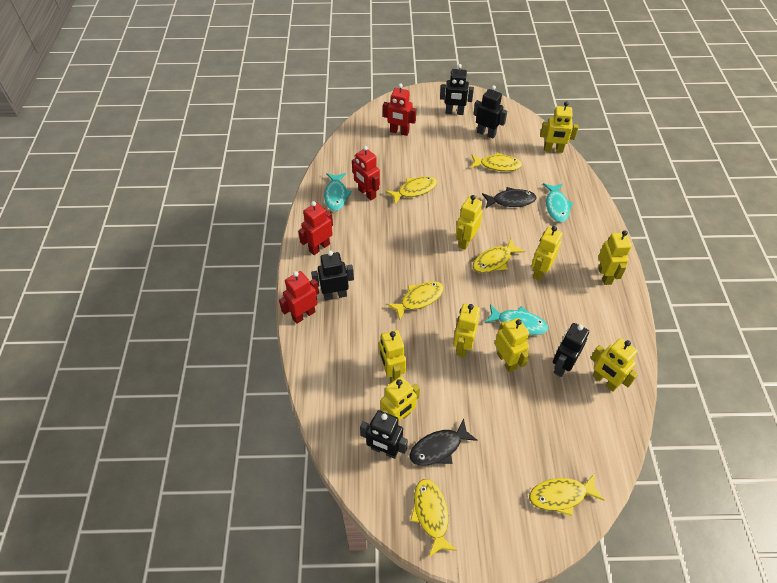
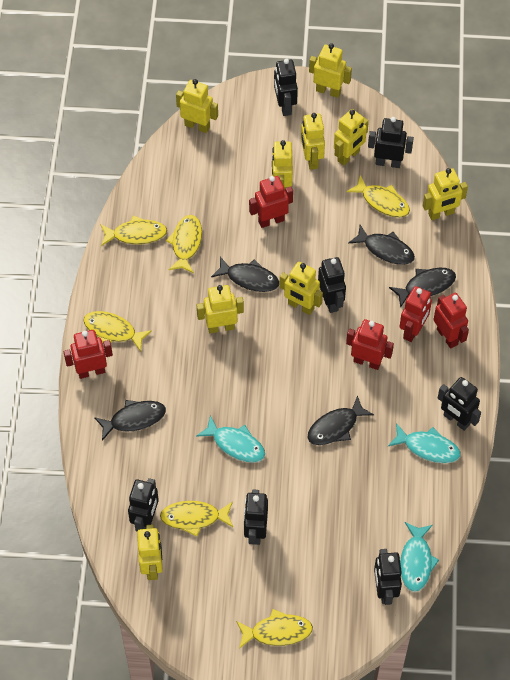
black fish: [409,419,478,466] [482,187,536,208] = 2 -> [94,400,166,441] [211,257,279,292] [307,395,374,445] [348,225,415,265] [389,268,456,308] = 5
black robot: [311,250,354,301] [360,410,408,459] [440,64,474,115] [473,85,507,138] [553,323,589,377] = 5 -> [128,478,159,532] [244,490,268,545] [274,58,298,116] [318,257,346,313] [368,117,414,168] [374,549,402,605] [438,377,481,431] = 7
red robot: [279,271,319,324] [298,201,333,255] [352,146,380,200] [383,83,416,136] = 4 -> [64,330,113,379] [249,176,293,228] [346,319,394,370] [399,286,432,342] [434,293,469,349] = 5

